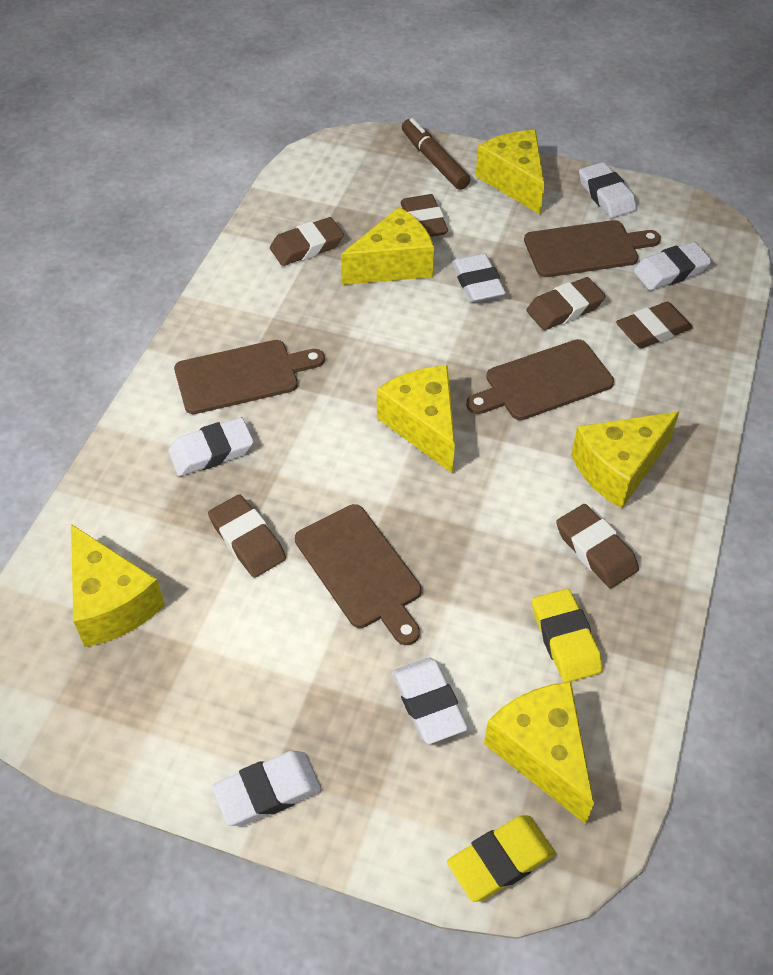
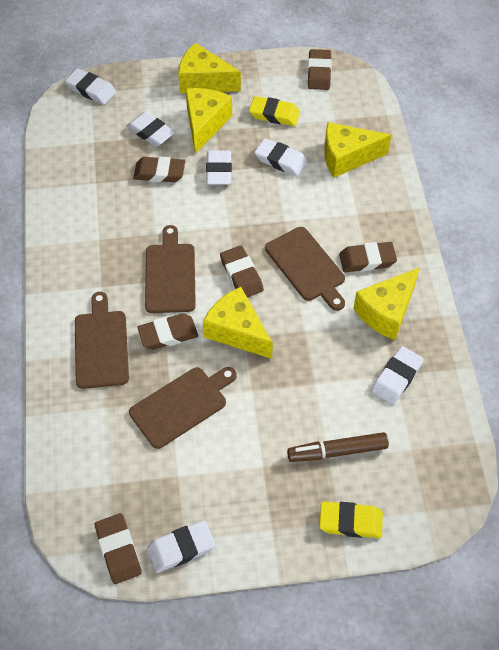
yellow cheese: [71,524,165,647] [341,207,434,285] [377,366,455,474] [476,130,545,214] [484,682,594,824] [571,412,679,508] = 6 -> [178,43,241,93] [186,88,232,154] [203,287,273,359] [324,122,391,178] [353,267,420,340] = 5

